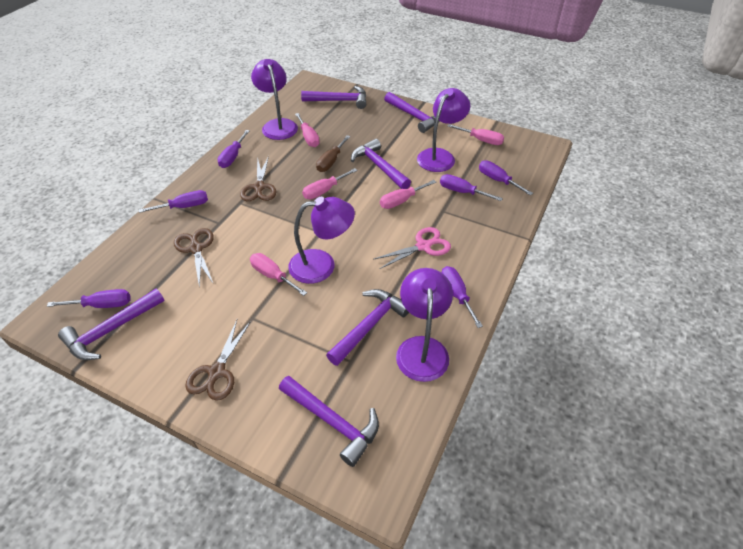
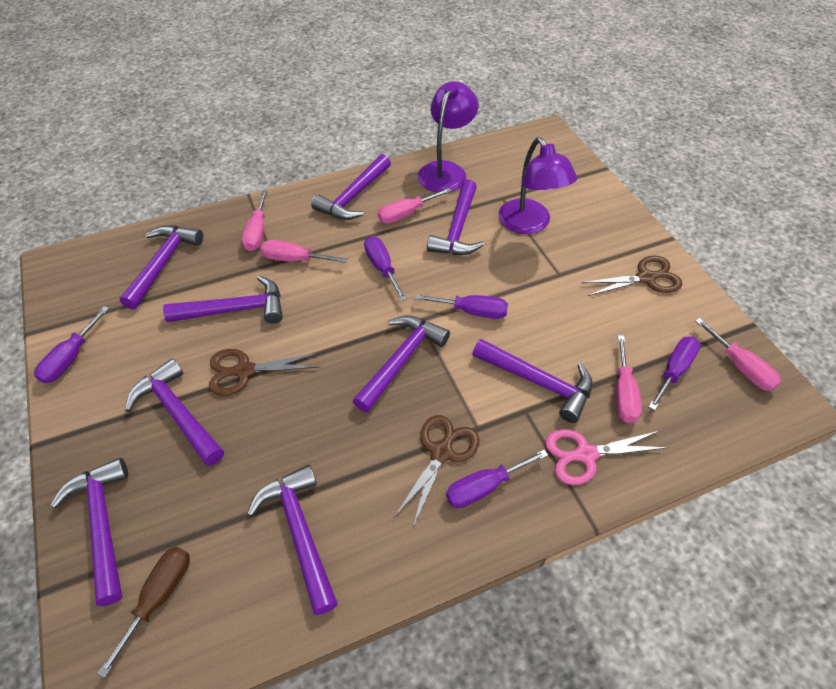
purple hammer: [58,289,165,360] [279,376,379,467] [301,86,366,109] [326,289,409,366] [351,139,411,189] [384,92,440,133] = 6 -> [50,458,128,606] [119,225,203,310] [125,358,224,466] [163,276,283,323] [247,465,338,615] [311,154,391,220] [353,315,450,413] [427,179,484,255] [472,339,593,423] = 9
purple lamp: [251,59,298,140] [288,197,355,284] [396,268,453,382] [417,88,470,172] = 4 -> [418,81,478,192] [498,137,577,234] = 2
purple screwdriver: [47,289,130,308] [139,190,208,213] [218,130,250,168] [440,174,503,201] [441,266,483,328] [479,160,533,196] = 6 -> [34,306,110,383] [364,236,407,301] [414,294,508,319] [446,449,548,508] [648,336,700,411] = 5

